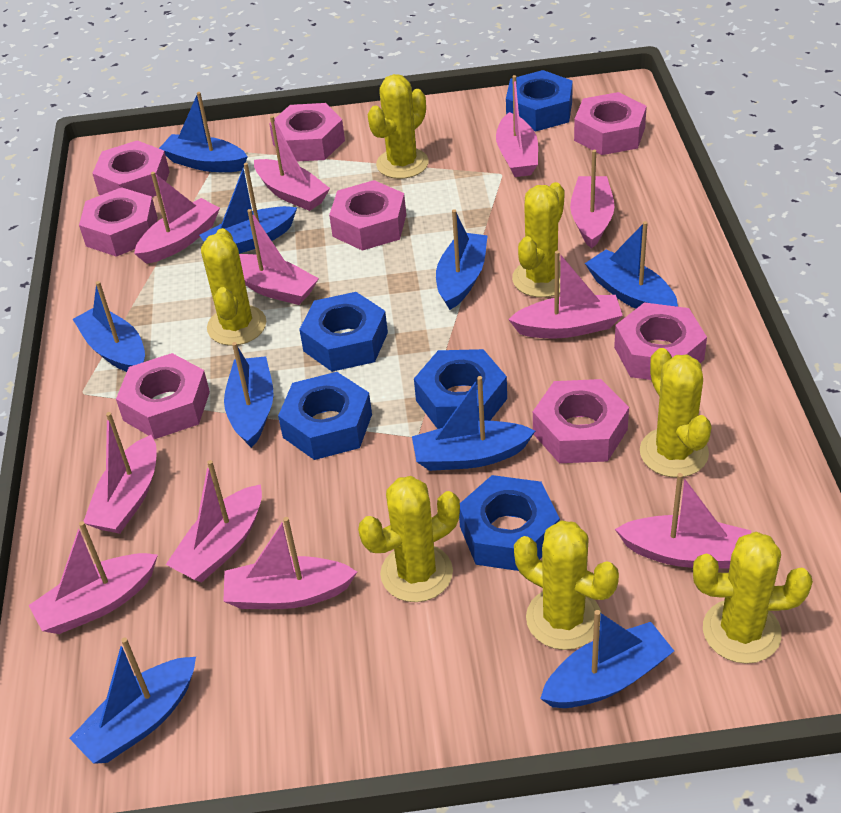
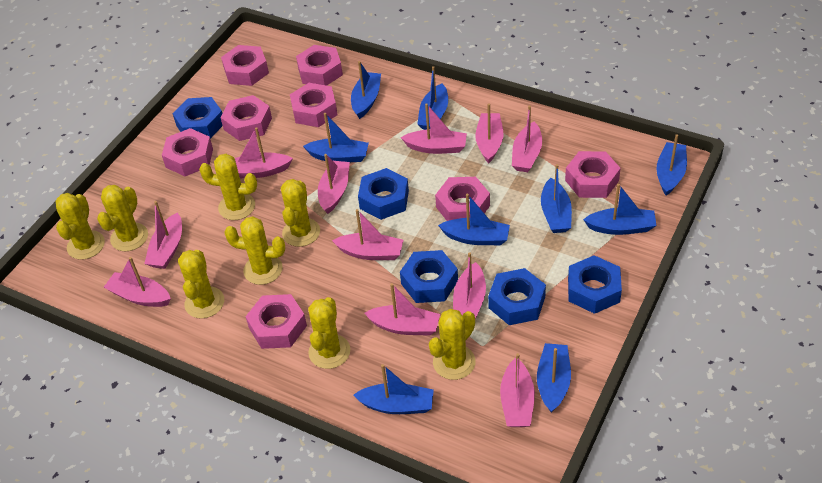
yellow cactus: [201,228,266,345] [358,476,460,602] [367,74,429,179] [512,182,564,297] [514,521,619,650] [640,348,711,477] [693,532,813,664] = 7 -> [56,193,105,260] [97,185,148,251] [178,250,224,319] [199,154,257,220] [224,216,285,285] [281,179,320,247] [308,297,350,369] [429,309,476,380] = 8

